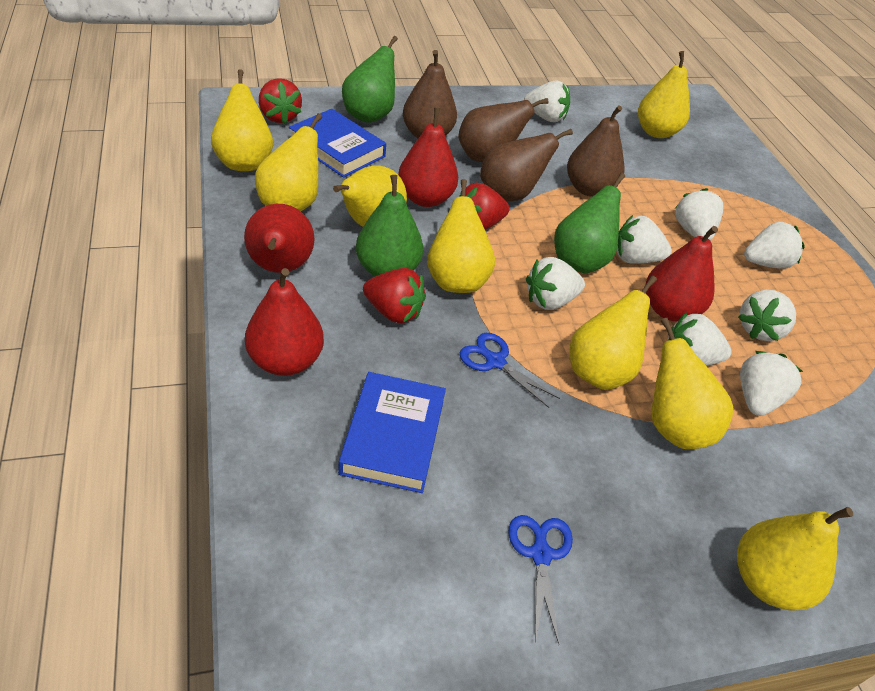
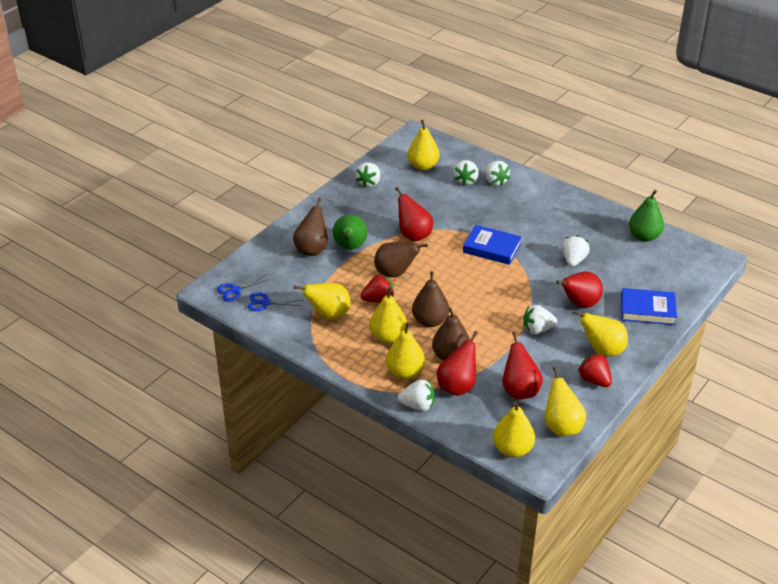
green pear: [342,36,398,123] [356,175,423,276] [554,173,625,273] = 3 -> [333,215,368,249] [629,190,664,242] = 2
red strawberry: [259,78,302,124] [363,268,426,323] [459,183,510,230] = 3 -> [360,274,394,303] [578,353,612,387] = 2
white strawberry: [524,81,570,122] [526,257,585,310] [617,215,672,264] [668,312,732,366] [675,188,723,241] [738,290,796,341] [740,351,803,416] [744,222,805,269] = 8 -> [355,162,380,188] [398,380,435,411] [453,160,479,186] [485,161,510,186] [523,305,557,334] [562,235,590,267] = 6
yellow pear: [211,69,273,171] [255,113,322,211] [333,165,407,227] [427,179,495,293] [570,276,657,390] [638,51,690,138] [652,318,733,449] [737,507,853,611] = 8 -> [294,283,351,320] [369,287,407,343] [386,322,425,379] [408,120,440,170] [493,401,535,458] [545,367,586,437] [572,310,628,356] = 7

